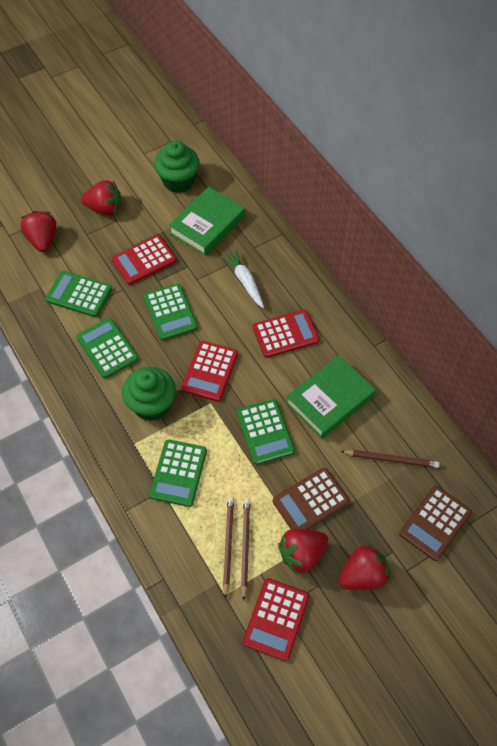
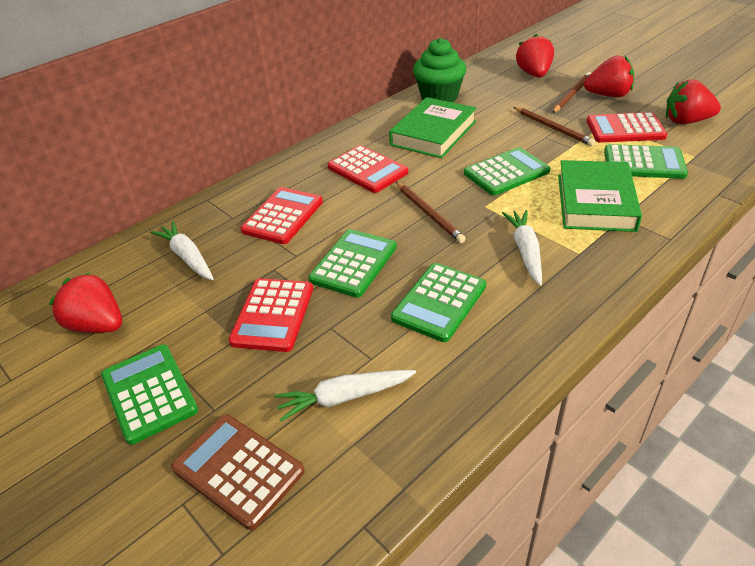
brown calculator: [273,468,349,529] [399,486,472,561] = 2 -> [171,414,305,530] = 1
green cupcake: [122,367,176,421] [154,141,200,193] = 2 -> [413,38,466,102] = 1
white carrot: [221,250,264,308] = 1 -> [151,221,214,280] [274,370,416,422] [502,210,542,286] = 3

